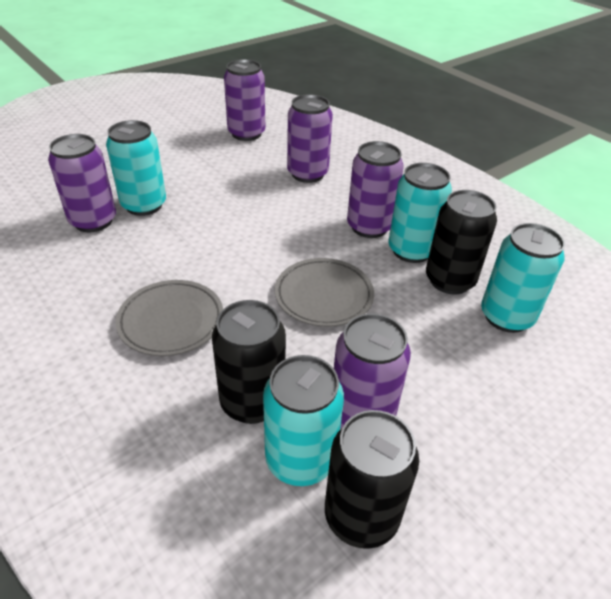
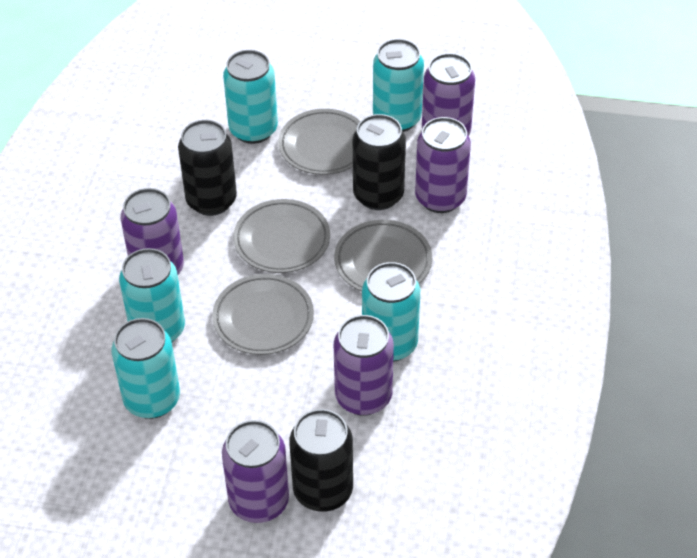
grey plate: [116,280,223,356] [275,258,374,327] = 2 -> [212,274,314,355] [233,199,330,273] [278,109,360,175] [334,220,432,292] = 4
turquoise can: [106,120,166,216] [263,355,344,486] [389,163,452,263] [481,223,565,333] = 4 -> [112,318,180,419] [119,248,185,342] [223,50,278,144] [362,262,420,362] [373,39,424,132] = 5

